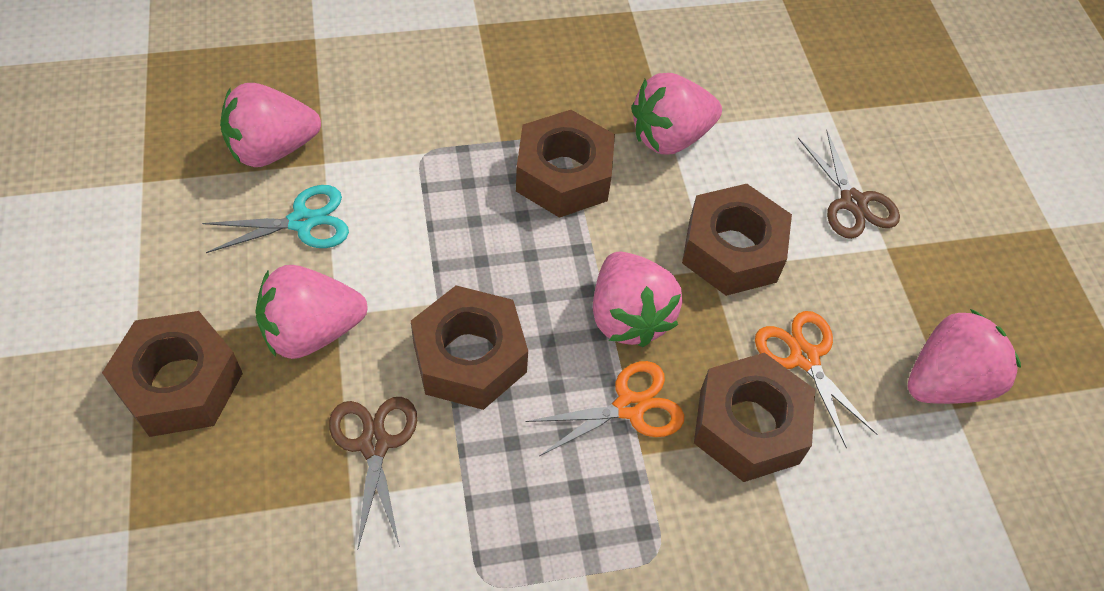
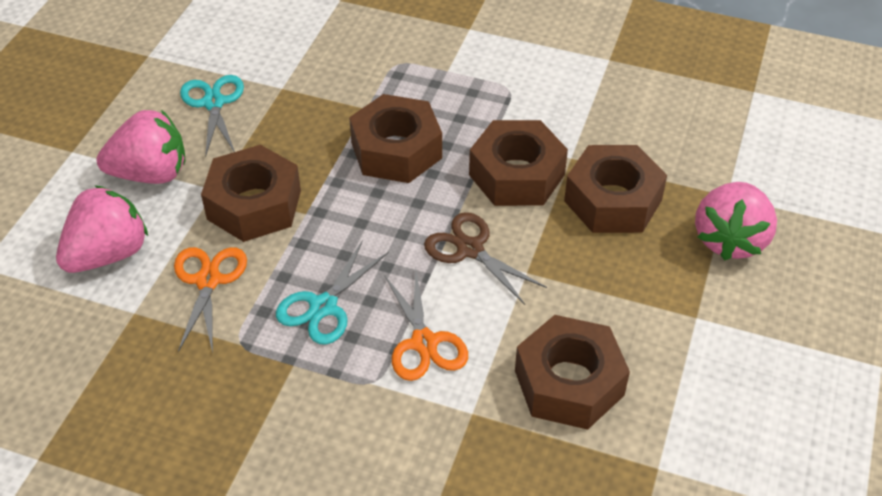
brown scissors: [329,397,417,551] [798,130,900,239] = 2 -> [424,212,547,305] = 1
pink strawberry: [220,83,321,167] [255,265,367,359] [593,252,683,347] [631,73,722,155] [908,309,1021,404] = 5 -> [56,185,148,273] [97,110,185,184] [695,182,777,261] = 3
turquoise scissors: [202,185,349,253] = 1 -> [180,75,244,157] [276,240,389,345] = 2

